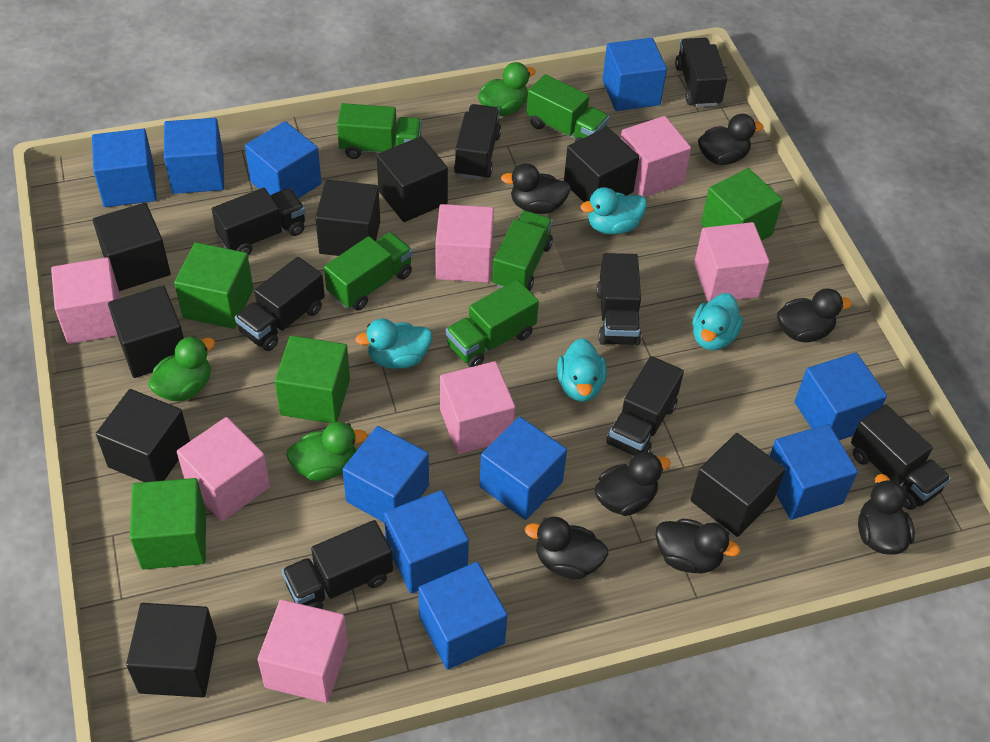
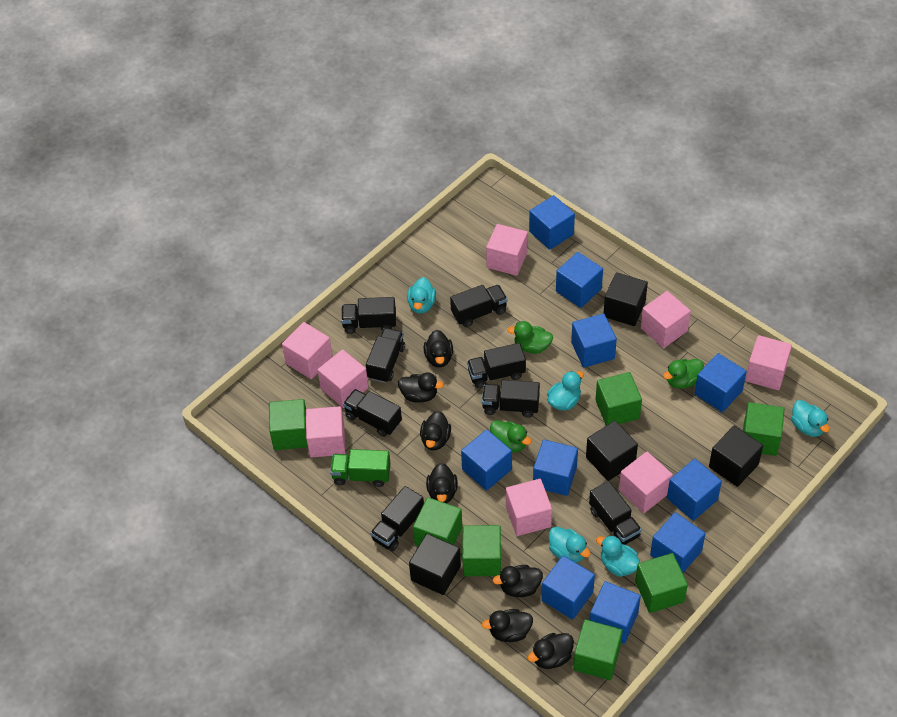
black cube: [93,203,171,291] [96,389,190,482] [108,286,184,378] [126,603,217,697] [315,180,380,256] [377,136,448,222] [564,127,639,202] [690,433,785,537] = 8 -> [409,533,461,595] [586,421,638,481] [604,272,648,326] [709,426,763,487] = 4
green cube: [130,478,206,569] [174,242,253,329] [275,335,350,423] [701,168,783,241] = 4 -> [269,399,308,450] [413,497,462,546] [462,525,501,576] [573,619,623,680] [595,372,642,426] [635,553,688,613] [743,402,785,456] = 7
green truck: [324,232,413,311] [337,103,422,159] [446,279,539,367] [493,211,553,291] [527,74,609,142] = 5 -> [330,449,391,487] = 1
pink cube: [51,257,120,344] [177,417,270,521] [258,600,348,703] [435,204,494,283] [440,361,515,454] [621,116,691,197] [694,222,770,302] = 7 -> [282,322,333,379] [306,406,345,457] [317,349,368,408] [486,224,528,276] [506,479,552,536] [619,452,673,513] [641,291,691,348] [745,335,792,390] = 8
turquoise duck: [355,319,432,369] [557,338,607,402] [581,187,647,235] [692,293,743,350] = 4 -> [407,277,436,313] [547,371,584,410] [549,527,590,563] [596,535,640,577] [791,400,830,437] = 5

